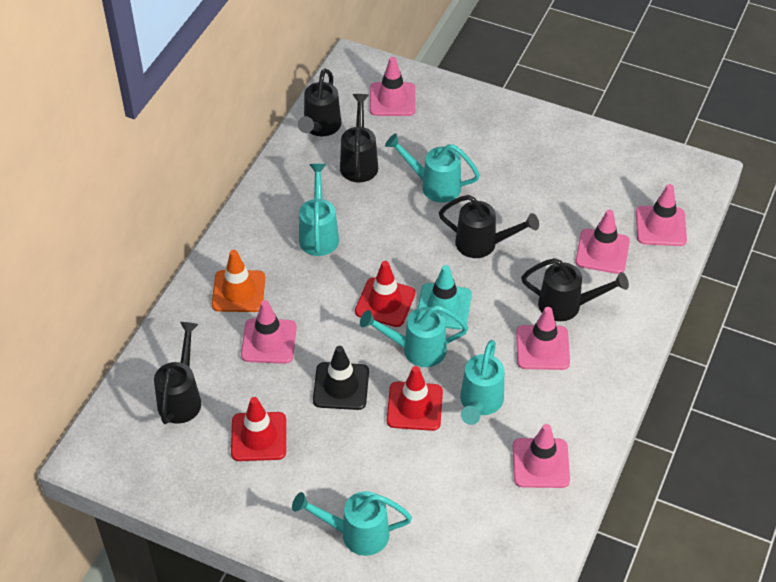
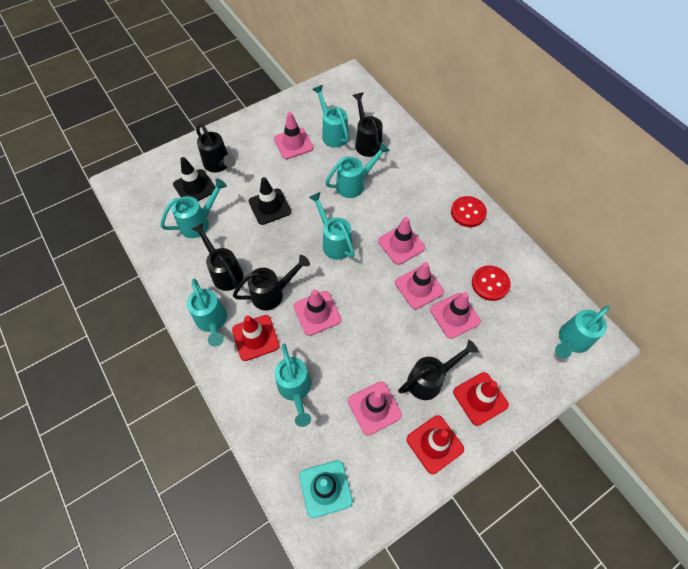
black traffic cone: [313,346,369,410] = 1 -> [173,157,216,201] [249,177,291,225] = 2
orange traffic cone: [212,250,265,312] = 1 -> none = 0
red button: none = 0 -> [451,196,487,227] [472,265,511,301] = 2
turquoise watering can: [292,491,412,556] [299,164,339,256] [360,305,468,367] [385,133,480,203] [460,340,504,425] = 5 -> [160,178,227,238] [187,279,227,347] [275,344,311,427] [308,192,355,260] [312,85,349,148] [325,142,390,198] [555,305,610,358] = 7

